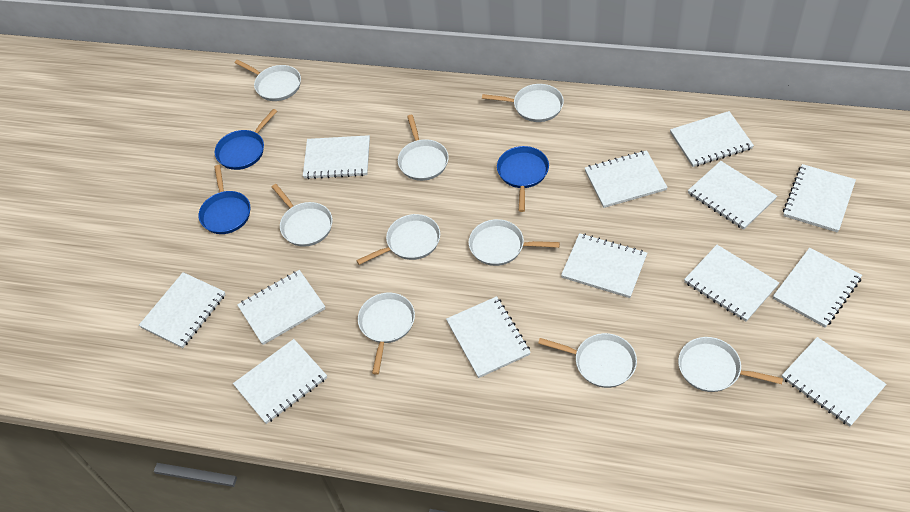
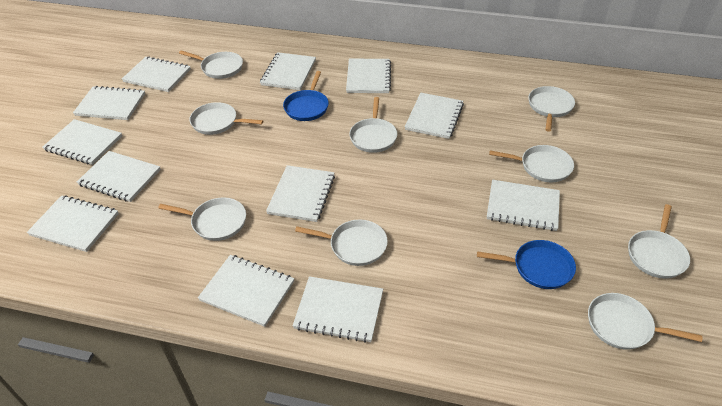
blue pan: [199,165,250,234] [215,109,277,170] [497,146,549,212] = 3 -> [283,71,329,121] [477,240,576,289] = 2
white notebook: [139,272,226,348] [233,339,327,424] [237,270,325,345] [303,135,370,179] [446,296,531,378] [561,233,647,298] [585,150,668,208] [670,111,754,167] [684,245,779,322] [688,161,777,230] [773,248,862,328] [782,337,887,427] [783,164,856,233] = 13 -> [27,195,119,252] [42,119,122,165] [73,86,145,120] [77,151,161,202] [122,56,191,92] [198,255,294,327] [260,52,316,90] [266,165,335,222] [293,276,383,343] [346,59,391,93] [405,93,464,139] [487,180,560,231] = 12

